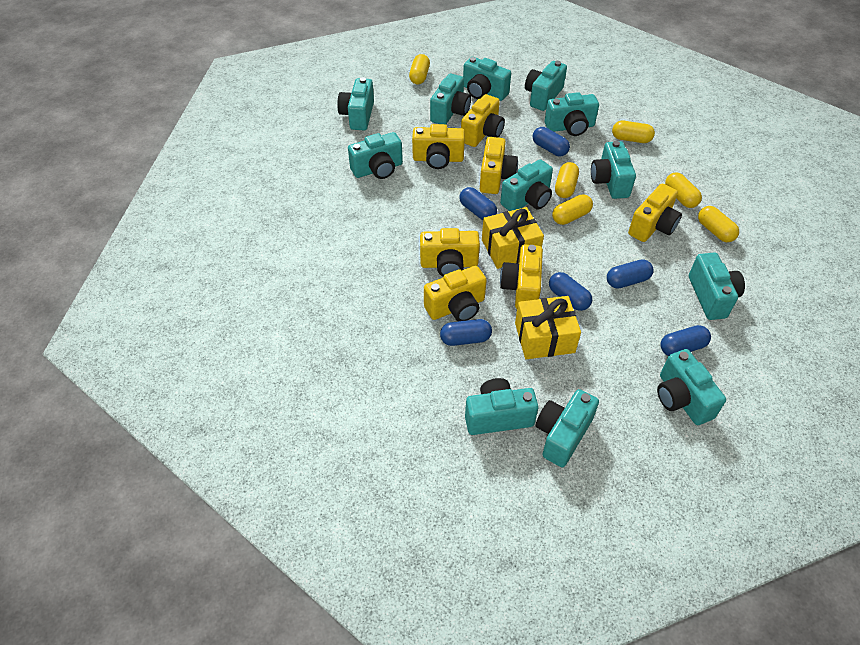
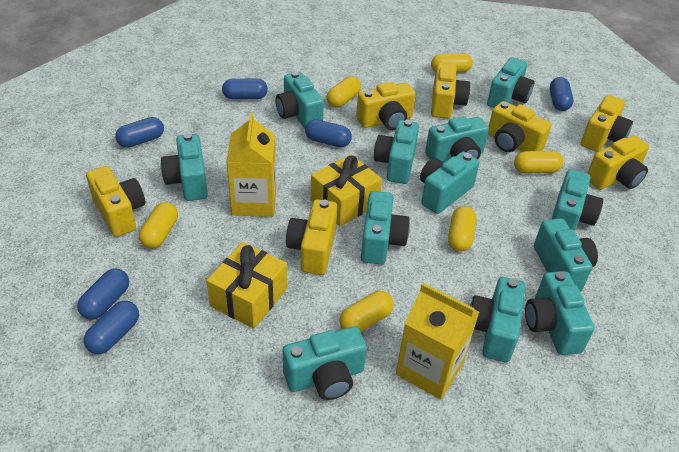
yellow carton: none = 0 -> [226,112,276,217] [396,283,479,399] = 2

